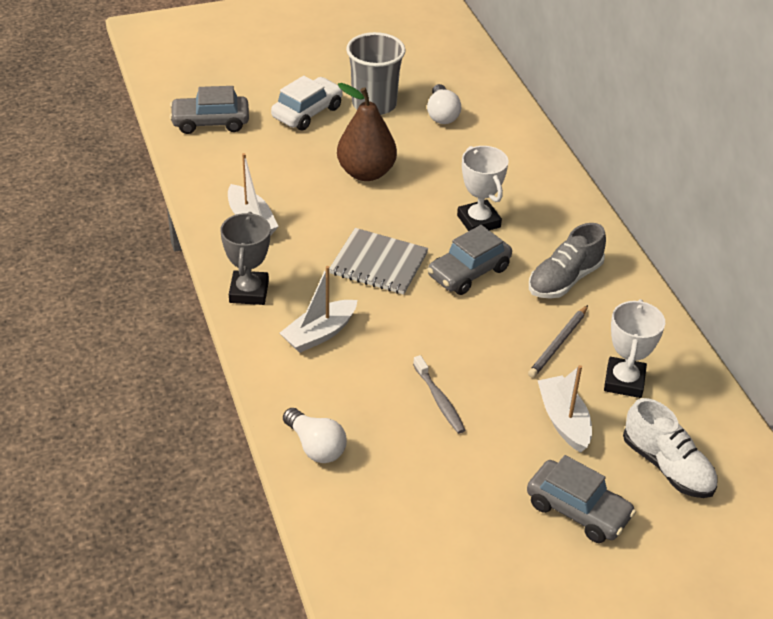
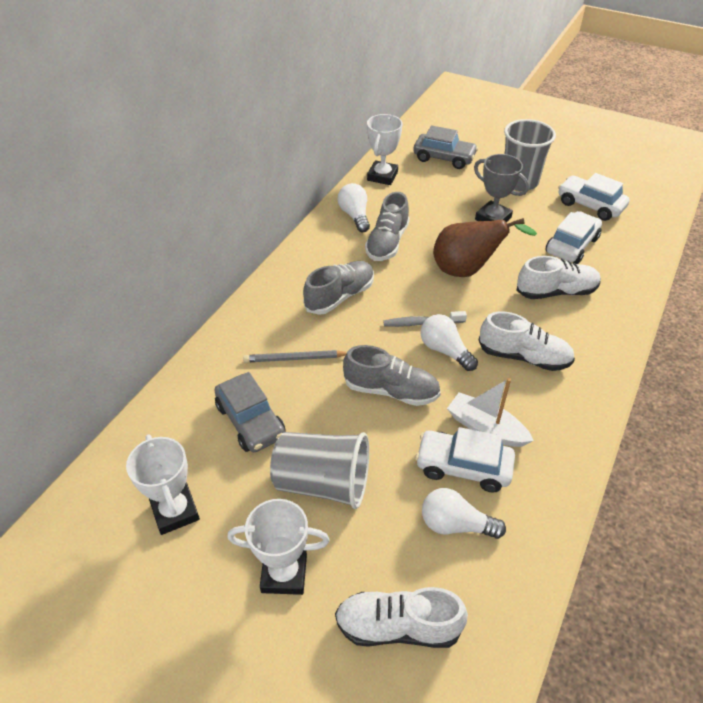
grey car: [170,86,249,134] [427,225,512,295] [527,455,636,543] = 3 -> [214,372,286,452] [413,125,478,169] = 2
grey cup: [346,32,406,115] = 1 -> [270,432,369,509] [504,119,556,191] = 2
grey notebook: [329,228,429,295] = 1 -> none = 0
grey shoe: [529,223,606,299] = 1 -> [303,261,374,315] [343,345,441,406] [365,192,410,261] = 3
white boat: [228,153,279,236] [280,266,357,353] [538,365,592,452] = 3 -> [447,378,534,447] = 1
white car: [271,76,343,130] = 1 -> [415,427,515,493] [545,211,602,264] [558,173,630,221] = 3
white light bulb: [283,408,347,463] [427,84,461,124] = 2 -> [338,183,370,232] [421,314,478,371] [422,488,506,539] = 3
white shoe: [623,398,718,498] = 1 -> [335,587,468,648] [479,311,575,371] [516,256,601,299] = 3
white trophy: [457,146,509,231] [604,299,665,398] = 2 -> [126,434,200,535] [227,499,330,595] [367,114,403,185] = 3

